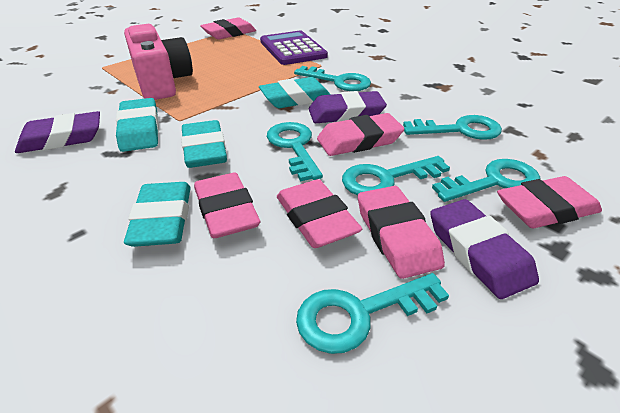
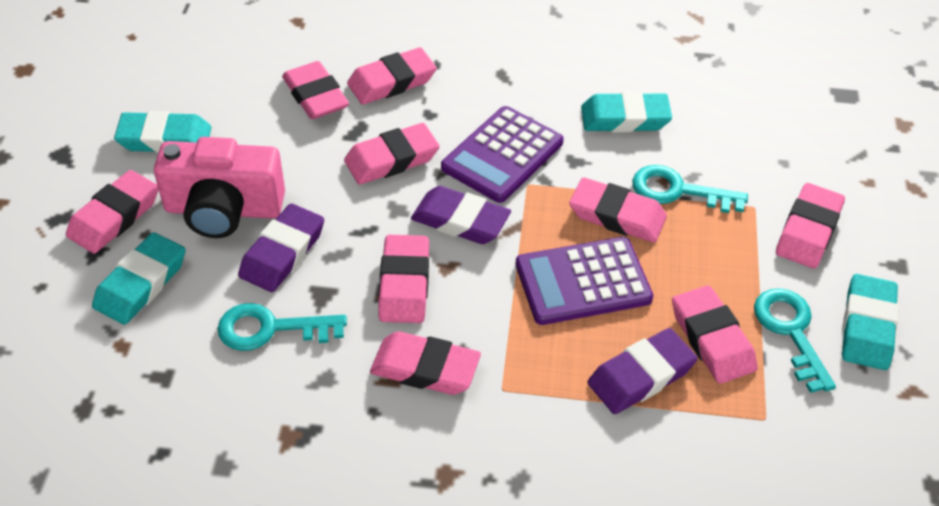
pink eraser: [194,172,260,238] [200,18,256,39] [277,179,362,248] [317,113,404,156] [358,186,445,279] [497,176,602,228] = 6 -> [66,170,158,254] [282,61,349,119] [344,123,440,185] [347,47,437,105] [370,331,481,395] [378,235,429,323] [569,177,667,243] [672,285,758,384] [776,183,845,268] = 9
purple calculator: [260,31,328,65] = 1 -> [441,106,564,203] [516,237,653,325] = 2
turquoise key: [267,122,323,181] [294,66,371,91] [296,273,449,354] [342,156,450,195] [403,115,502,140] [432,159,540,202] = 6 -> [217,303,347,351] [632,165,748,213] [754,288,836,393] = 3

